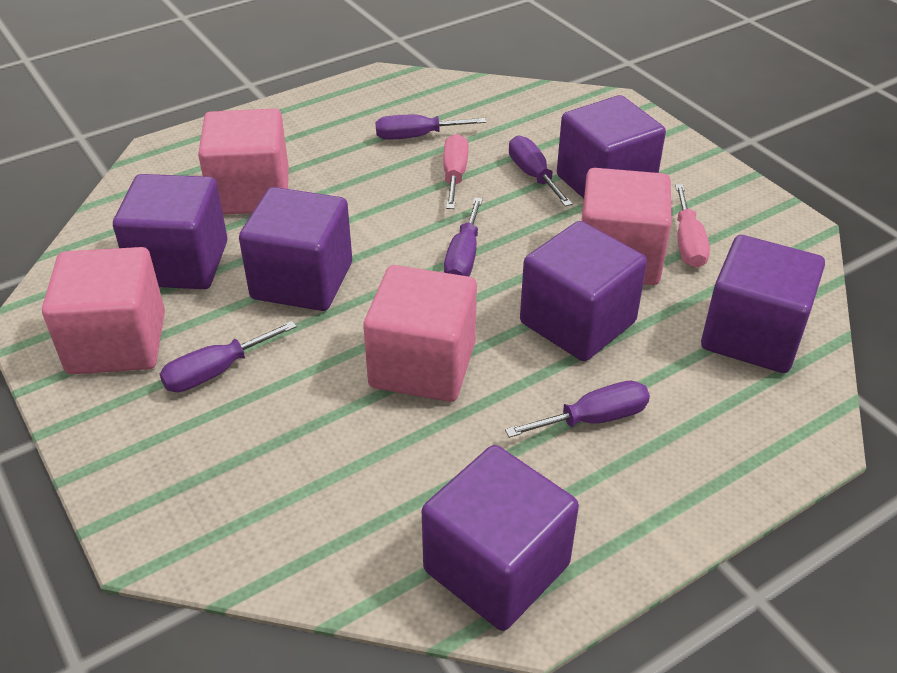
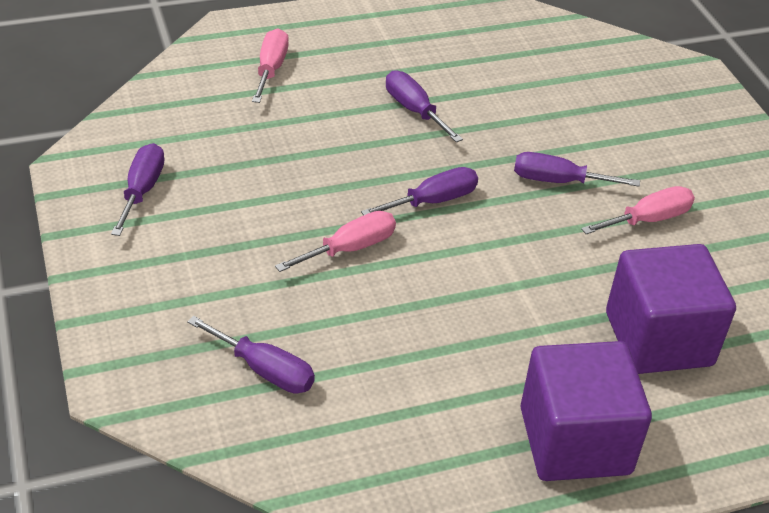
pink cube: [42,247,165,374] [198,108,289,215] [363,265,477,402] [581,168,672,285] = 4 -> none = 0
pink screwdriver: [443,134,468,209] [675,184,710,268] = 2 -> [252,28,288,103] [275,211,396,272] [581,186,695,234] = 3
purple cube: [113,174,227,289] [239,187,352,311] [422,445,579,631] [520,221,647,361] [557,95,666,199] [701,235,825,373] = 6 -> [521,341,652,481] [606,244,736,374] = 2

